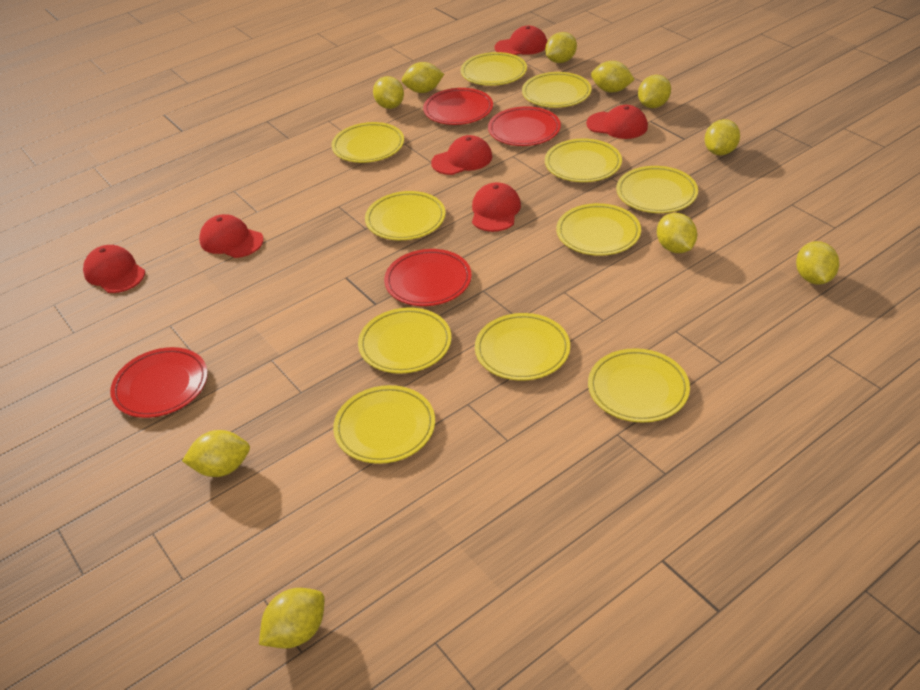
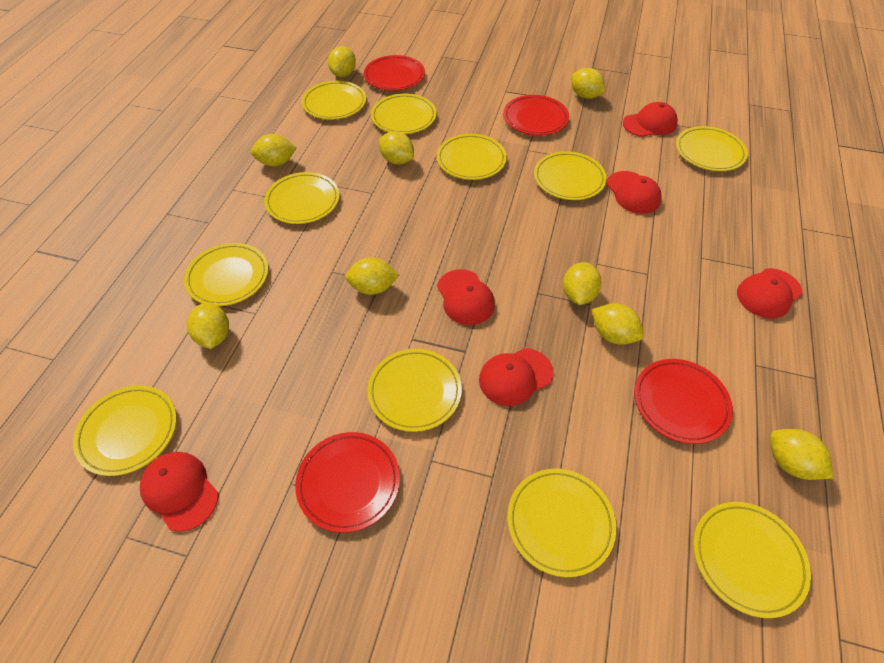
yellow lemon: [182,430,250,477] [259,588,325,649] [373,76,404,109] [402,62,444,93] [545,32,577,63] [591,61,635,93] [638,75,671,108] [657,213,697,253] [705,119,740,156] [796,241,839,285] = 10 -> [187,303,229,349] [251,134,297,167] [328,46,356,77] [345,257,399,295] [379,131,414,165] [563,262,602,305] [571,68,606,99] [592,303,644,345] [770,429,833,480] = 9

